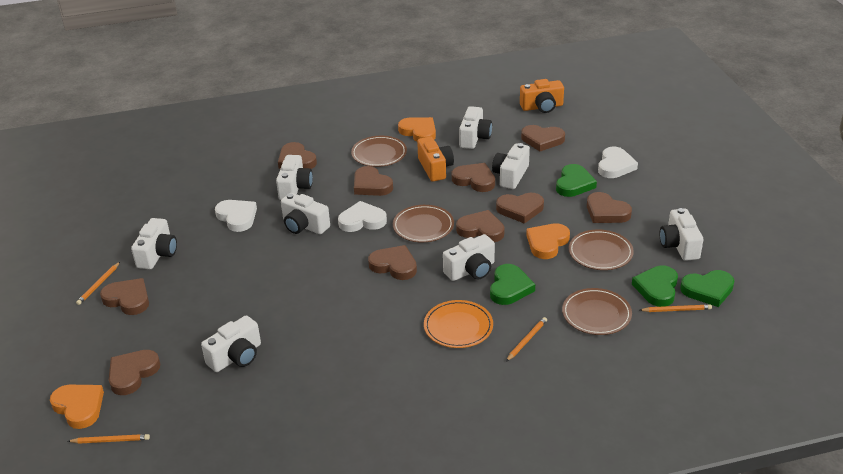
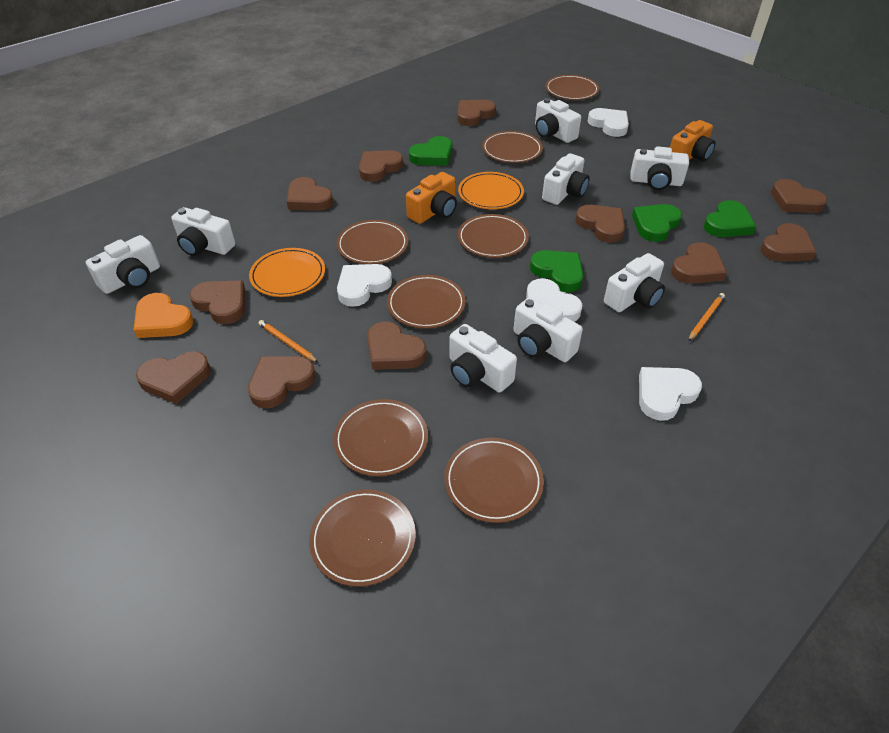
brown heart: [100,278,149,315] [109,350,160,395] [278,142,317,169] [354,166,393,196] [368,245,417,280] [452,163,495,192] [456,210,505,242] [496,193,544,224] [521,125,565,151] [587,192,632,223] = 10 -> [136,351,211,404] [190,280,245,324] [248,356,315,409] [287,177,333,211] [359,150,403,182] [367,322,426,370] [457,100,496,126] [575,205,625,243] [671,242,727,284] [760,223,817,262] [771,179,827,213] = 11
brown plate: [351,136,407,167] [393,205,454,242] [562,288,632,335] [569,230,634,270] = 4 -> [309,489,416,587] [333,399,428,476] [336,220,408,264] [387,275,466,329] [444,438,544,523] [458,214,529,258] [482,131,543,163] [545,75,599,100] = 8
orange heart: [50,385,104,429] [398,117,436,142] [526,223,570,259] = 3 -> [133,293,193,338] = 1
orange pencil: [68,434,150,444] [76,262,120,305] [506,317,547,362] [640,304,712,312] = 4 -> [259,320,319,363] [688,293,725,341] = 2
orange plate: [424,300,493,348] = 1 -> [249,248,325,297] [458,172,524,209] = 2
white heart: [215,200,257,232] [338,201,387,232] [598,146,638,178] = 3 -> [337,264,392,307] [526,278,582,322] [588,108,629,137] [639,367,702,421] = 4

